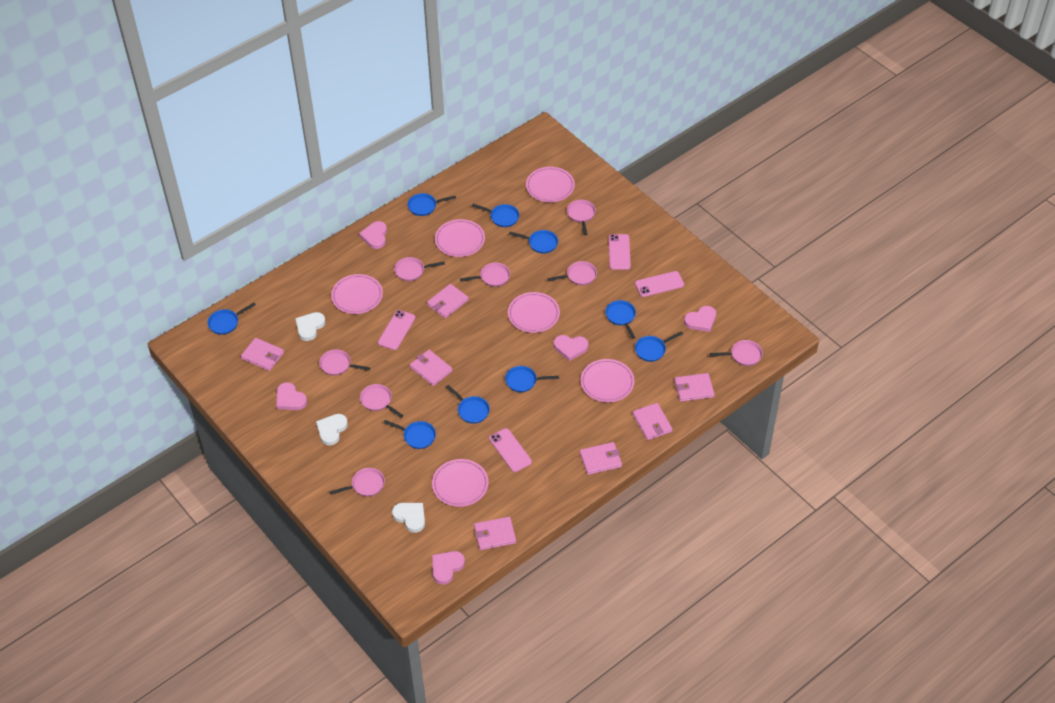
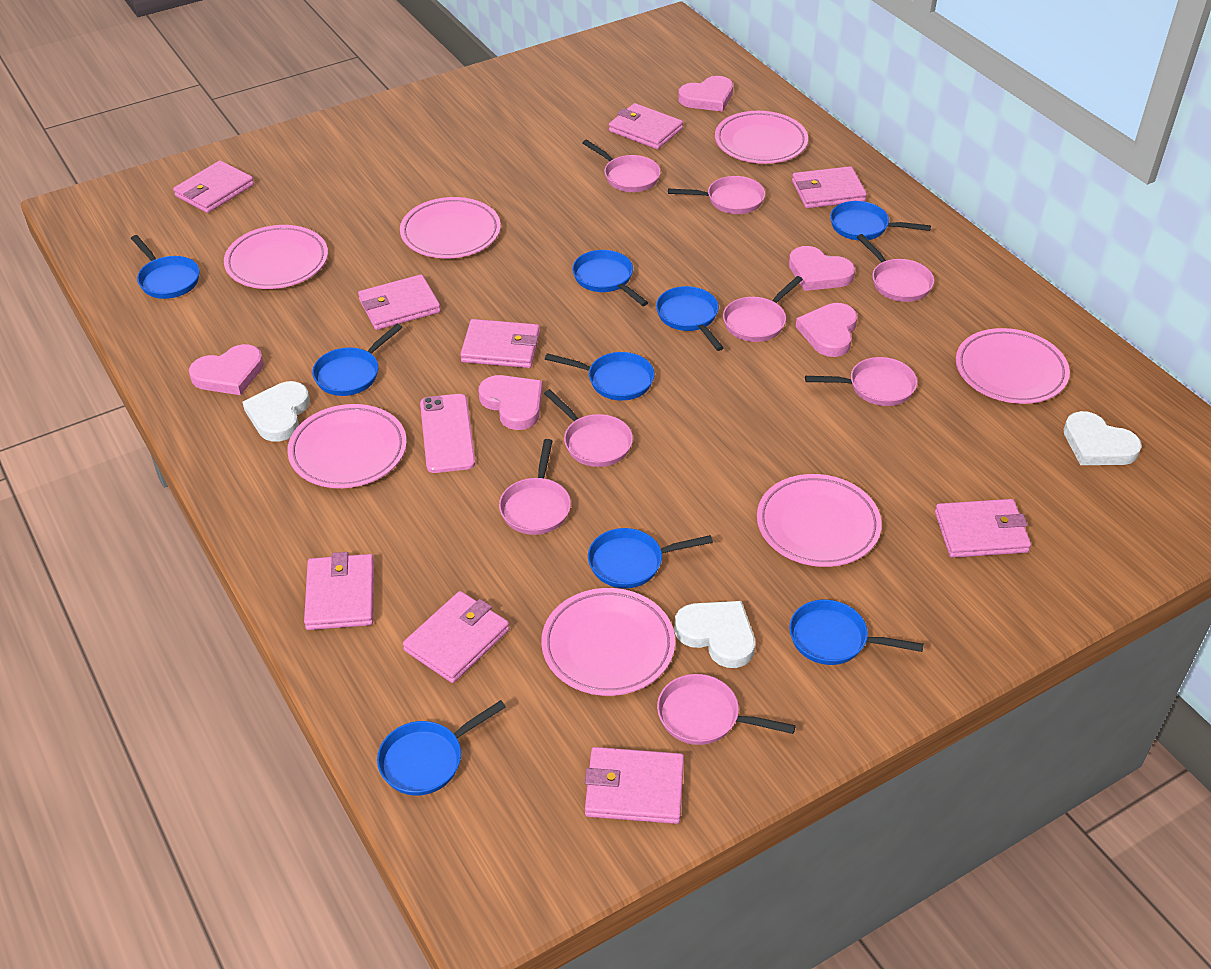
pink phone: [378,310,415,350] [489,428,532,472] [609,234,631,270] [635,271,684,297] = 4 -> [420,394,475,473] = 1
pink plate: [331,274,383,314] [432,459,489,507] [435,219,485,257] [508,292,560,333] [526,167,575,202] [580,359,635,402] = 6 -> [224,225,328,289] [287,404,407,488] [400,197,501,258] [541,588,675,696] [715,111,808,164] [757,474,882,567] [956,328,1070,404] = 7
pink wallet: [241,338,284,371] [410,350,453,386] [427,284,469,318] [474,517,516,550] [580,442,622,475] [633,403,672,440] [674,373,715,402] = 7 -> [173,160,254,213] [304,552,374,630] [358,274,441,330] [403,591,510,683] [460,319,540,368] [585,747,684,824] [609,103,683,149] [792,166,867,208] [935,499,1031,558] = 9

